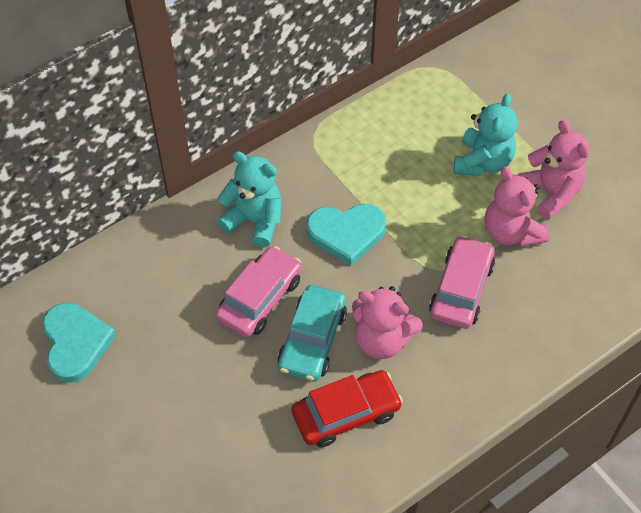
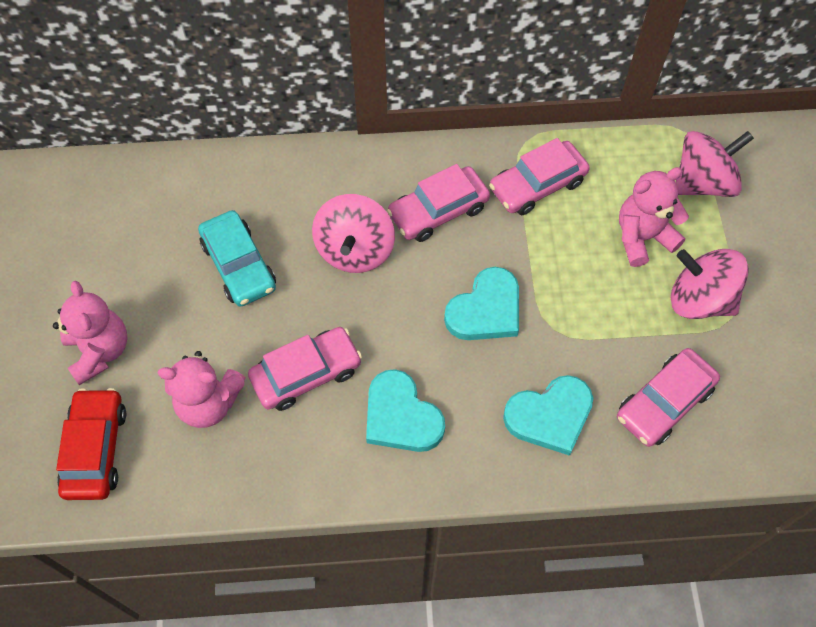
pink car: [215,246,302,337] [429,235,495,329] = 2 -> [248,327,362,411] [387,164,490,242] [489,138,590,215] [617,348,720,447] = 4
pink spinning top: none = 0 -> [312,194,395,273] [671,249,749,319] [676,131,754,197] = 3
turquoise heart: [42,303,116,383] [306,204,386,266] = 2 -> [366,369,445,452] [444,267,519,340] [503,375,593,456] = 3
turquoise teddy bear: [217,151,281,248] [453,93,518,176] = 2 -> none = 0

